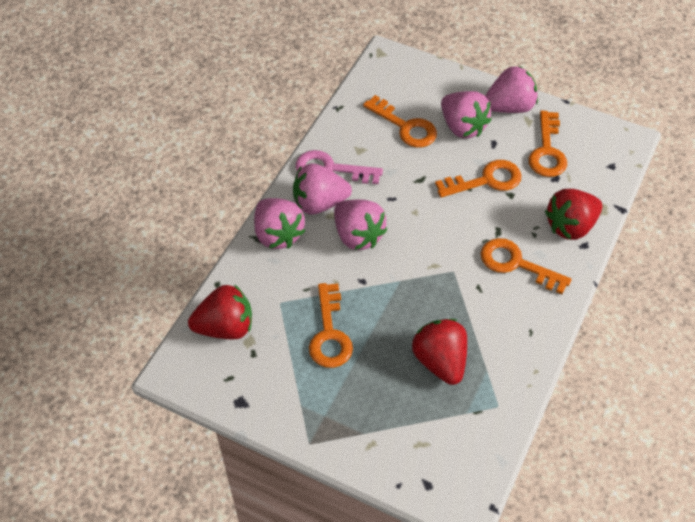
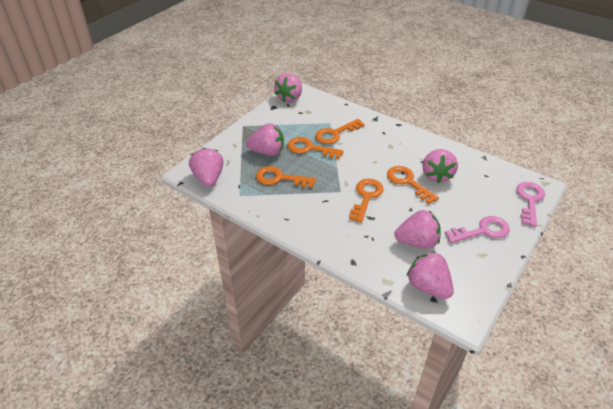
pink key: [296,150,383,184] = 1 -> [445,216,510,243] [516,182,545,227] = 2
pink strawberry: [254,198,305,249] [293,163,352,215] [334,199,387,250] [441,91,492,138] [485,66,538,113] = 5 -> [189,148,224,187] [246,123,284,156] [274,73,302,103] [394,210,441,249] [407,252,454,299] [423,149,458,183] = 6
red strawberry: [188,284,252,339] [412,319,467,385] [545,189,602,240] = 3 -> none = 0

